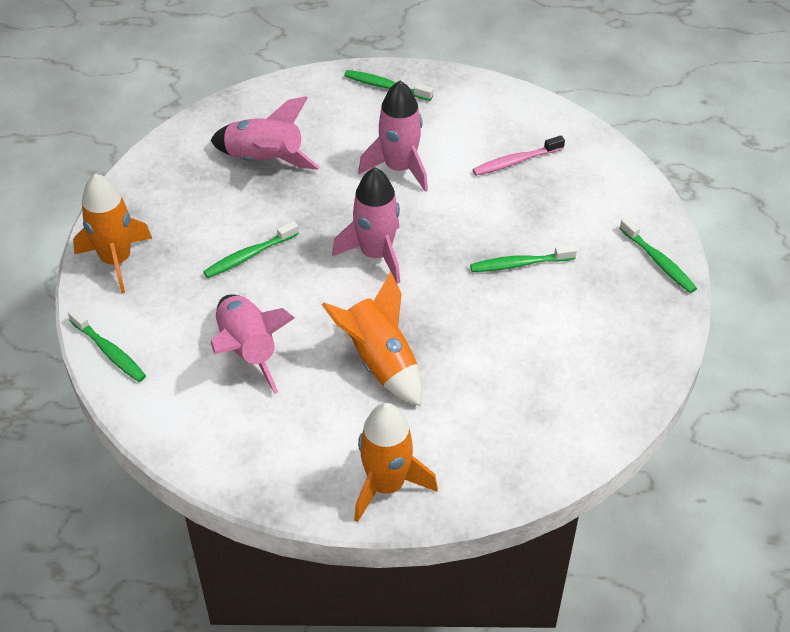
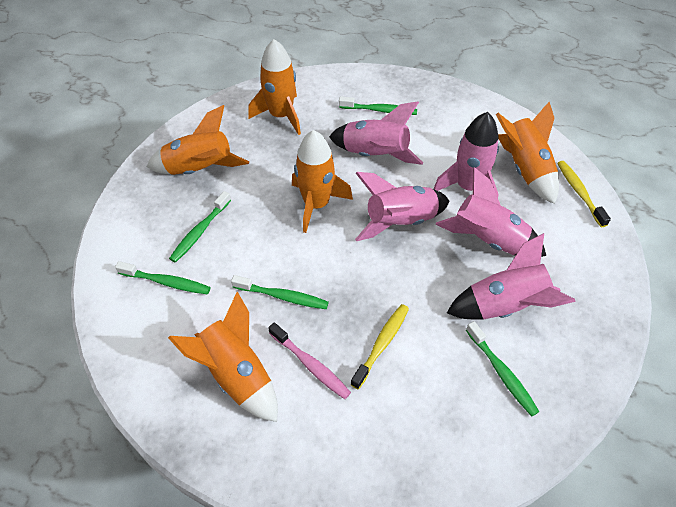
orange rocket: [73,173,152,293] [322,272,422,406] [354,403,438,522] = 3 -> [147,105,249,175] [168,292,278,422] [248,39,301,135] [292,130,353,233] [496,102,559,204] = 5
pink rocket: [210,96,320,170] [211,294,295,394] [332,167,400,284] [358,81,428,192] = 4 -> [329,101,423,165] [355,172,449,241] [434,112,499,198] [435,167,546,257] [447,233,575,320] = 5
yellow toothbrush: none = 0 -> [350,304,409,389] [557,161,611,227] = 2

